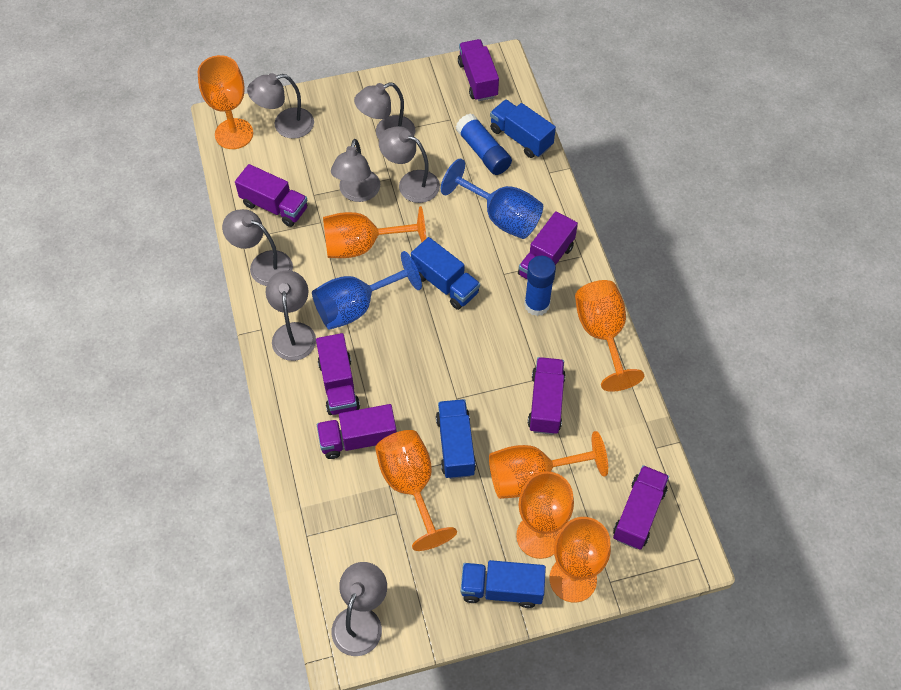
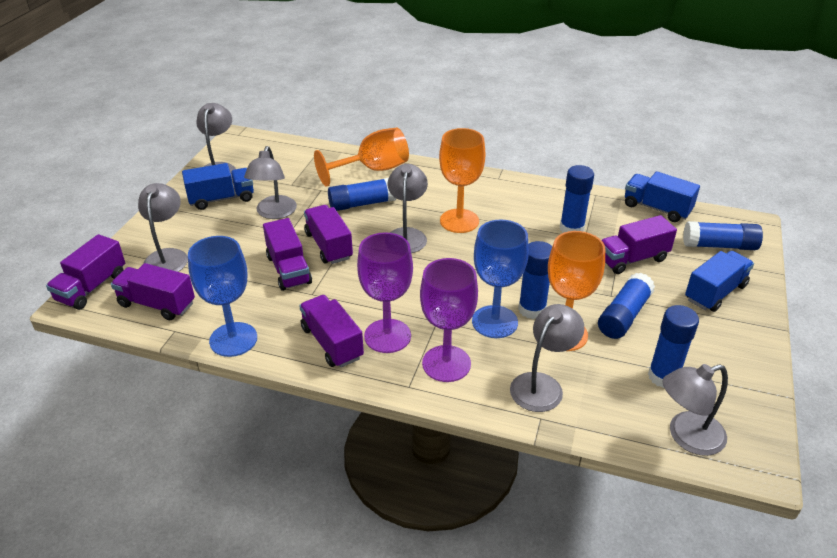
blue glue stick: [456,113,512,175] [524,256,556,316] = 2 -> [328,178,397,211] [518,241,552,319] [560,165,594,233] [598,273,655,339] [648,305,699,388] [683,221,763,250] = 6
blue truck: [411,237,480,310] [436,399,476,479] [461,560,546,608] [490,99,556,158] = 4 -> [182,163,254,210] [625,171,700,222] [685,251,754,312] = 3
grey lamp: [222,209,293,286] [247,73,314,139] [266,270,316,361] [331,139,380,202] [331,562,387,656] [354,82,415,139] [379,126,440,203] = 7 -> [138,183,188,272] [196,103,236,177] [244,146,297,219] [388,164,428,253] [510,304,584,412] [662,364,728,456] = 6
orange goblet: [198,55,253,149] [323,206,426,258] [375,430,457,551] [489,431,608,499] [516,471,574,559] [549,517,611,603] [575,280,644,392] = 7 -> [314,128,409,187] [439,128,485,233] [548,231,605,351] = 3
purple goblet: none = 0 -> [357,232,413,353] [420,258,478,382] = 2
purple truck: [235,164,307,227] [316,333,360,415] [317,404,397,459] [458,39,499,101] [518,211,578,280] [528,357,566,435] [613,465,669,550] = 7 -> [46,234,125,310] [111,263,195,320] [263,218,312,291] [299,295,364,368] [304,205,353,264] [602,215,677,274] = 6

